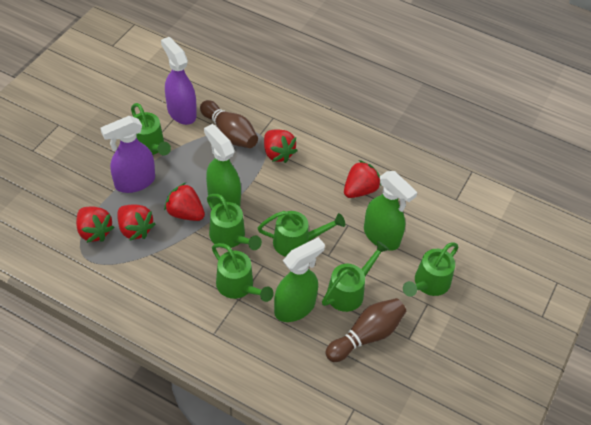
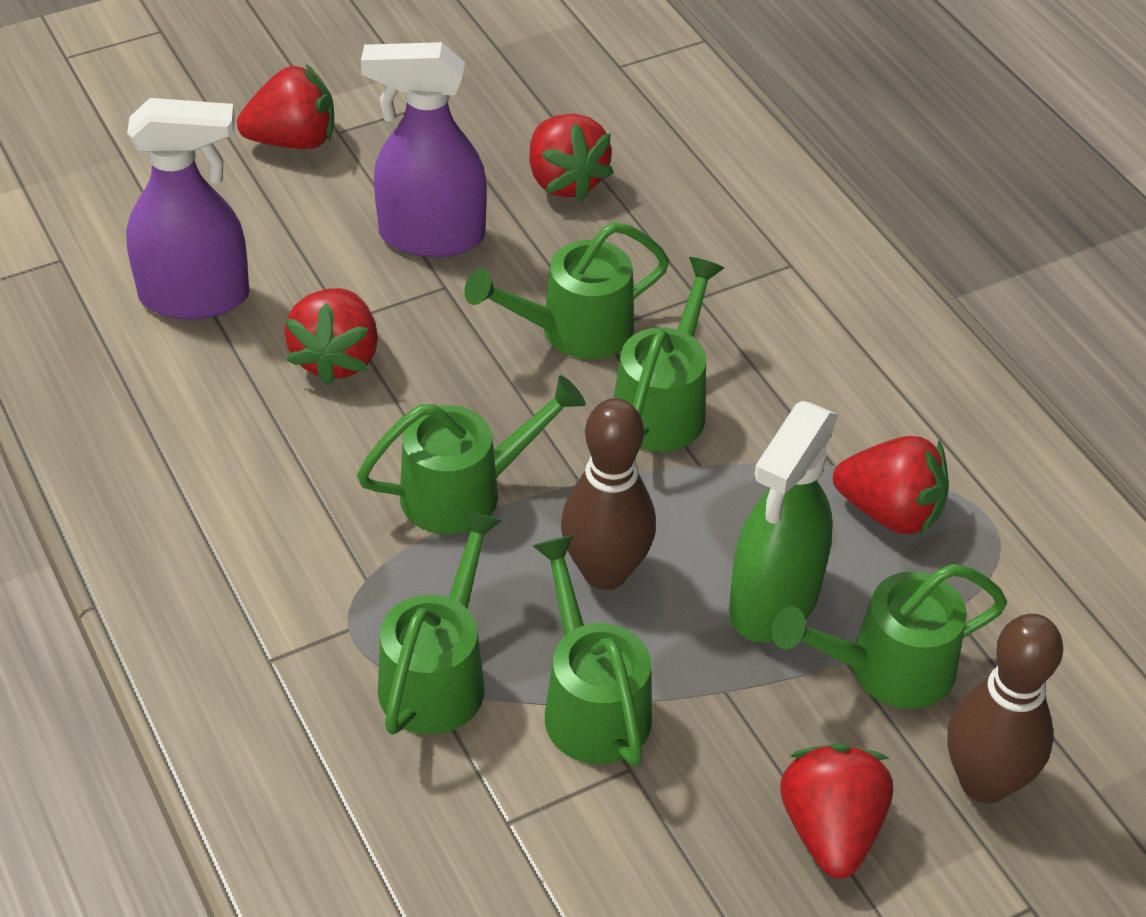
green spray bottle: [204,124,241,207] [274,237,325,322] [364,171,417,251] = 3 -> [729,401,838,642] = 1

